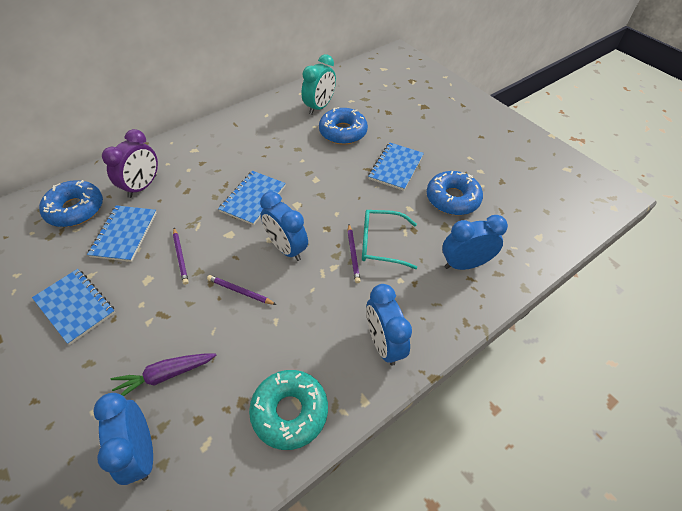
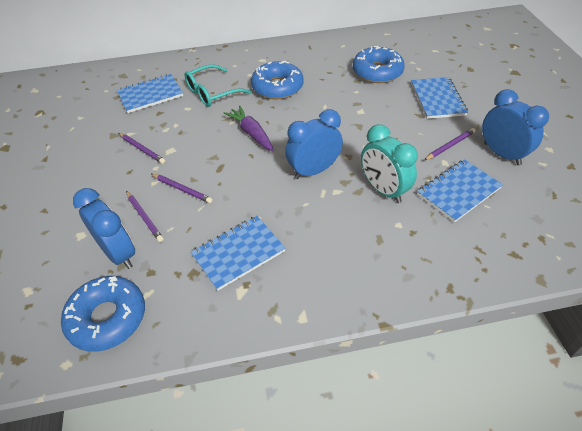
blue clock: [93,393,153,485] [260,191,308,261] [366,284,412,366] [442,215,508,270] = 4 -> [73,188,135,269] [285,109,343,179] [482,89,549,165] = 3
purple clock: [102,129,158,198] = 1 -> none = 0
purple pencil: [173,228,189,285] [207,275,277,305] [347,224,360,283] = 3 -> [118,133,165,164] [126,191,164,242] [151,174,212,203] [424,128,475,160] = 4
turquoise donut: [249,370,328,450] = 1 -> none = 0

